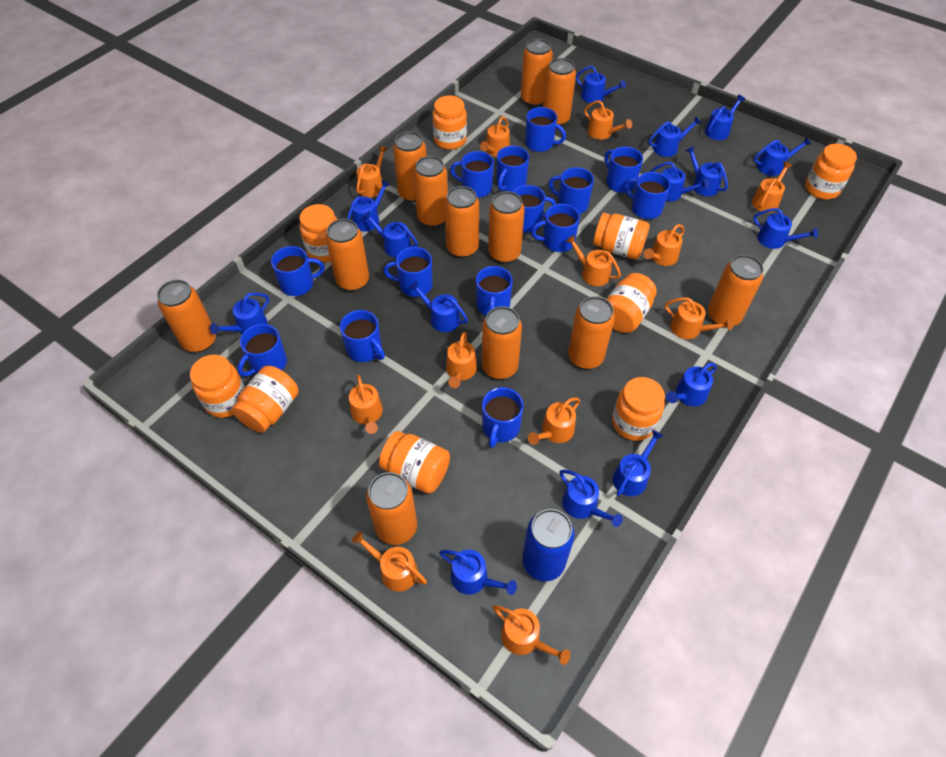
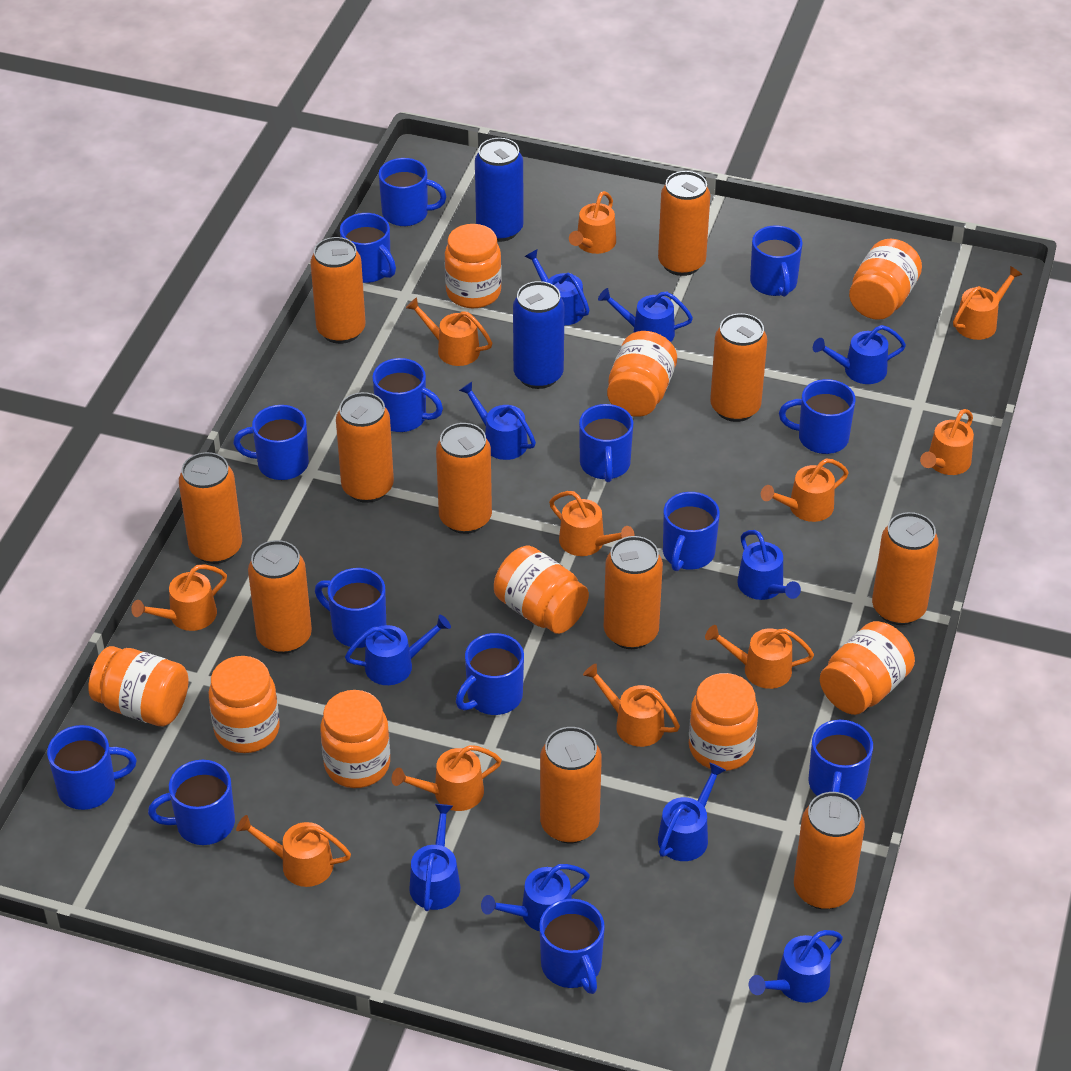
blue can: [522,509,575,581] = 1 -> [475,138,524,242] [513,281,564,389] = 2
blue watering can: [210,292,269,335] [347,180,390,231] [362,211,418,257] [409,281,468,332] [439,550,517,595] [559,470,623,527] [576,66,626,103] [613,430,663,496] [649,117,701,157] [650,162,709,201] [666,363,717,407] [686,146,728,196] [705,95,745,140] [753,208,818,249] [754,137,811,176] = 15 -> [345,615,451,685] [409,804,460,911] [459,382,536,460] [481,864,590,931] [524,249,590,325] [598,288,693,342] [658,762,726,861] [737,530,801,600] [749,930,843,1003] [813,325,906,384] = 10
orange can: [157,280,216,353] [326,219,369,291] [366,472,417,545] [393,132,427,202] [413,156,448,227] [444,186,479,258] [482,306,522,379] [488,191,525,263] [521,39,553,107] [543,58,576,126] [568,296,615,369] [708,255,763,328] = 12 -> [179,452,242,564] [248,540,312,654] [311,237,366,344] [336,392,394,503] [436,423,492,534] [540,727,602,843] [604,536,663,649] [658,171,710,276] [710,313,767,422] [794,792,865,910] [872,512,939,625] = 11
orange watering can: [349,375,383,434] [352,531,427,592] [356,146,388,198] [446,332,477,388] [480,116,510,157] [492,605,571,665] [528,397,580,445] [566,235,621,286] [584,100,632,140] [643,224,684,266] [665,297,733,339] [752,162,792,213] = 12 -> [131,564,227,631] [236,815,351,887] [391,745,502,811] [406,297,492,366] [549,491,634,556] [569,191,616,254] [583,664,680,747] [705,625,814,689] [761,458,849,522] [920,409,974,475] [953,266,1023,340] = 11

